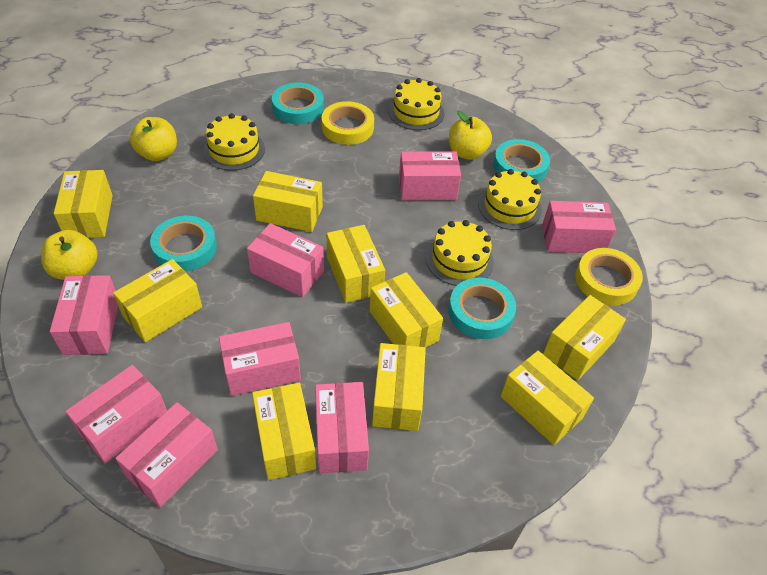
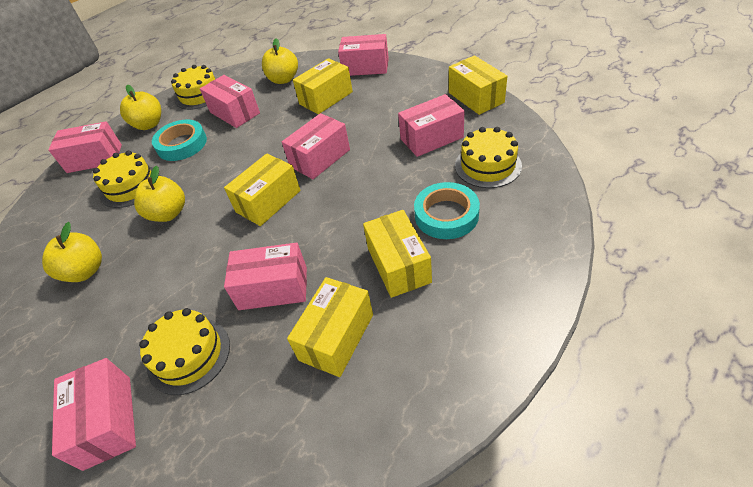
pink box: [50,275,118,355] [65,365,167,463] [115,402,218,507] [219,322,301,396] [247,223,324,297] [315,382,369,473] [399,151,461,200] [542,201,616,253] = 8 -> [48,121,122,173] [52,358,136,471] [200,75,260,128] [224,242,307,310] [282,113,350,179] [338,34,389,76] [398,94,465,157] = 7
turquoise tape: [150,216,217,272] [272,82,324,124] [449,277,516,339] [493,139,550,183] = 4 -> [152,119,207,161] [414,182,480,239] = 2
yellow apple: [41,230,98,280] [130,117,177,161] [449,111,492,160] = 3 -> [42,222,102,282] [120,85,161,130] [134,165,185,222] [262,38,298,84] = 4
yellow box: [54,170,113,238] [113,259,202,342] [252,383,316,480] [253,171,323,232] [327,225,385,303] [370,272,443,348] [372,343,426,431] [501,351,594,445] [543,295,626,380] = 9 -> [224,153,301,226] [287,277,373,377] [293,58,353,114] [363,210,432,298] [449,55,507,115] = 5
yellow tape: [322,101,374,145] [575,248,643,305] = 2 -> none = 0

